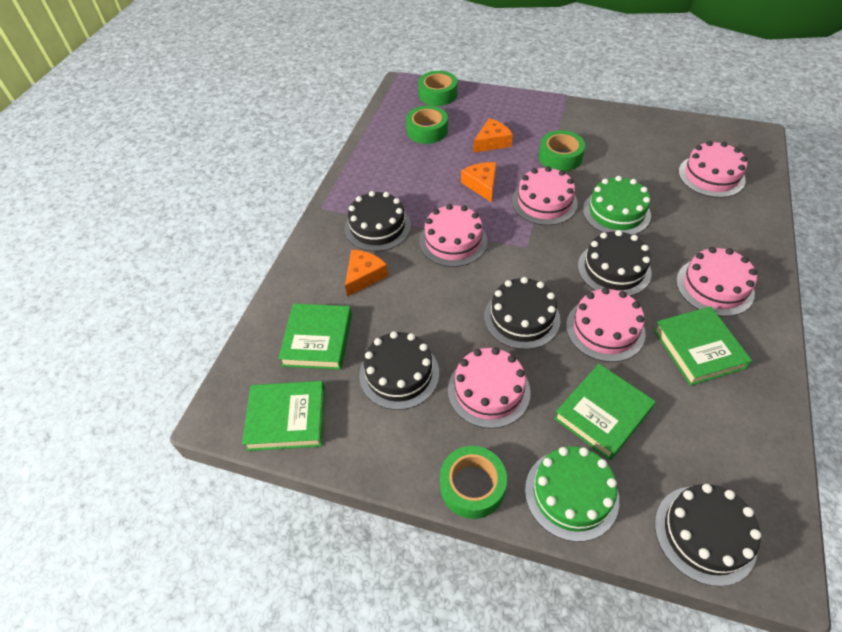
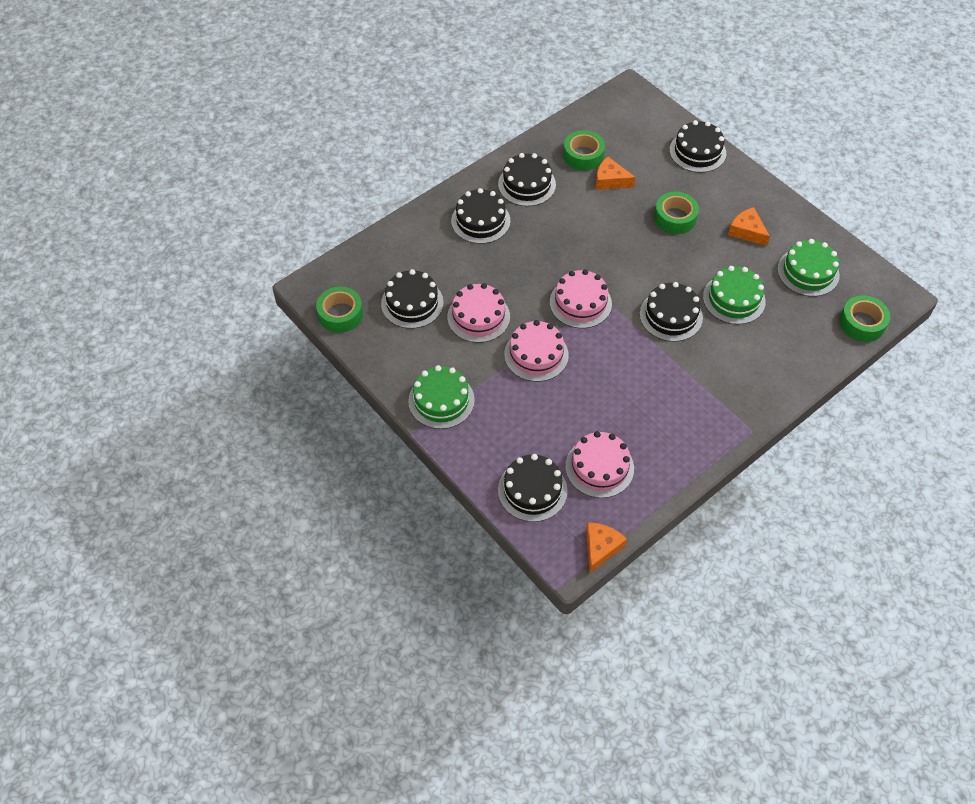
black cake: [345,191,411,252] [359,331,439,410] [484,277,561,350] [578,230,652,296] [655,484,761,586] = 5 -> [381,269,444,329] [451,188,510,244] [498,153,556,206] [498,454,567,522] [640,282,703,342] [669,120,726,173] = 6
green book: [242,381,325,451] [278,304,352,370] [554,364,656,460] [653,306,752,386] = 4 -> none = 0
green cake: [525,446,619,542] [583,176,651,235] = 2 -> [408,365,475,429] [703,266,766,324] [777,239,840,297] = 3
pink cake: [419,204,487,267] [448,347,531,428] [512,166,578,225] [566,288,646,362] [676,247,757,317] [679,141,747,198] = 6 -> [447,283,510,343] [504,320,569,382] [550,269,612,328] [565,431,634,498] = 4

